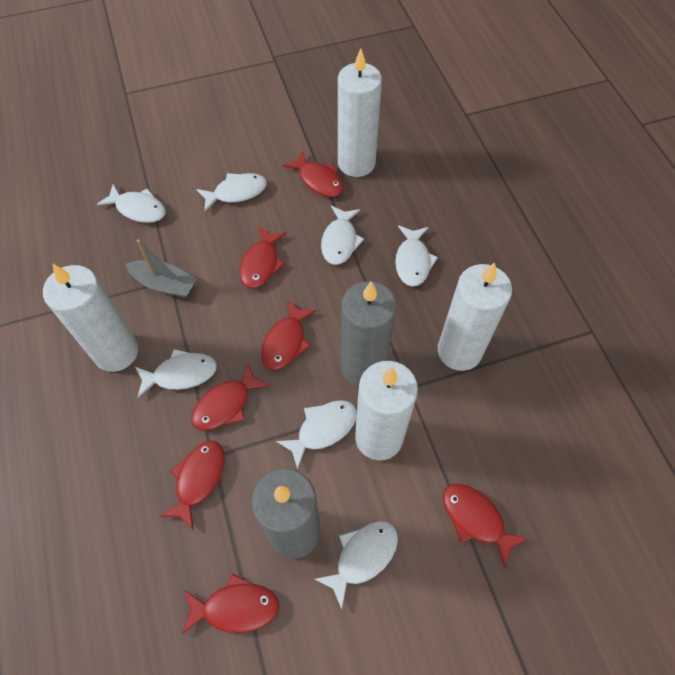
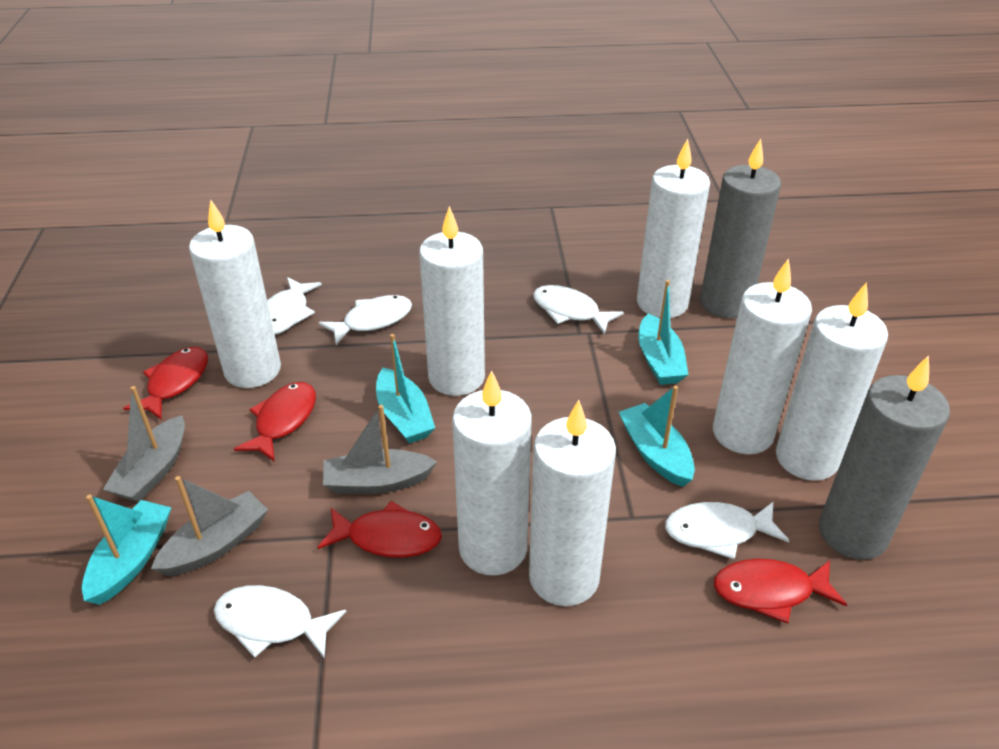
grey boat: [125,239,197,298] = 1 -> [103,386,185,502] [151,476,268,576] [323,405,437,494] = 3
red fish: [159,441,225,531] [182,574,280,634] [191,363,270,431] [239,227,287,288] [261,300,316,370] [283,151,344,197] [443,484,529,568] = 7 -> [123,347,208,419] [234,382,316,462] [318,501,442,558] [714,559,847,623] = 4
turquoise boat: none = 0 -> [82,495,172,605] [376,334,435,444] [619,386,695,487] [638,280,689,385] = 4
white candle: [43,264,138,372] [338,49,382,177] [355,361,418,460] [438,263,512,371] = 4 -> [189,199,281,388] [419,206,485,396] [452,370,532,575] [529,400,616,606] [637,138,710,318] [713,258,812,454] [776,282,888,481] = 7
white fish: [97,184,166,223] [135,349,217,398] [197,173,267,212] [276,400,357,470] [315,521,398,609] [321,206,364,265] [395,226,438,287] = 7 -> [214,585,347,659] [267,277,322,335] [319,295,412,345] [533,285,624,335] [665,501,790,560] = 5

